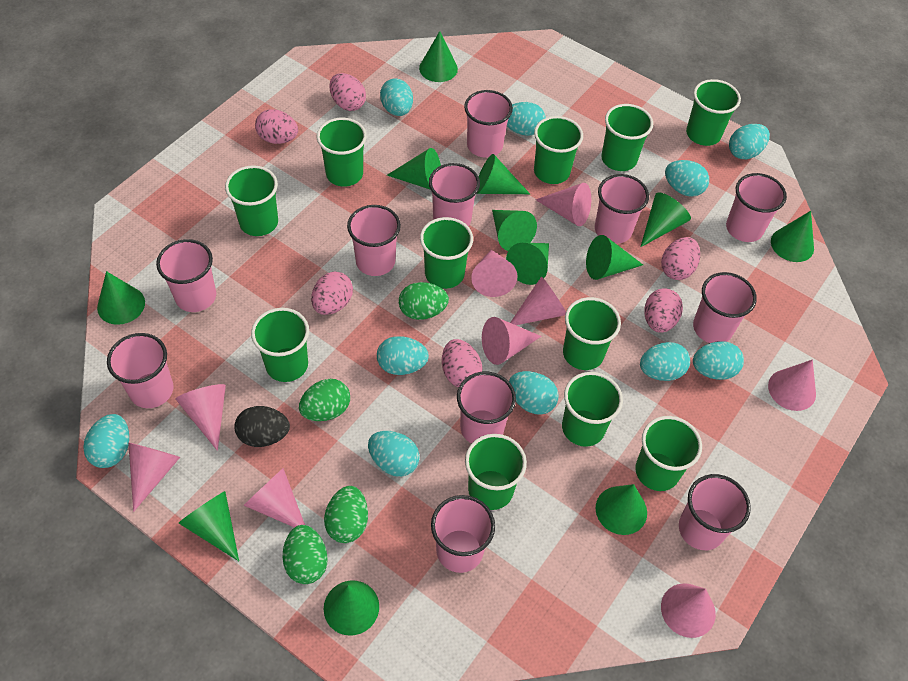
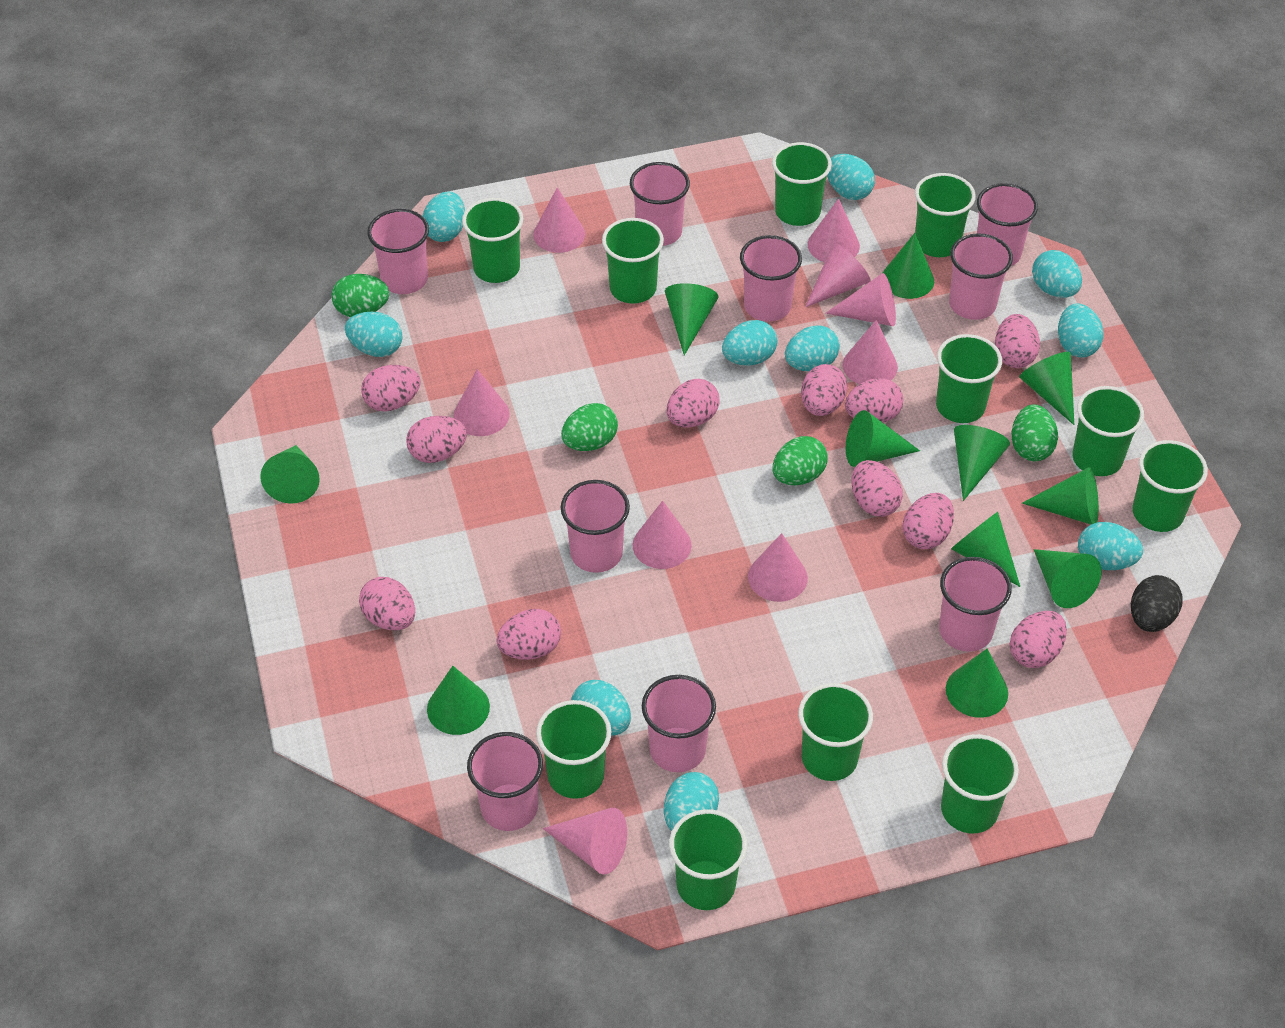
green cone: [97,271,145,325] [179,491,239,561] [324,580,379,636] [387,148,441,190] [419,31,458,82] [476,154,530,194] [492,210,537,251] [506,243,549,285] [586,235,643,280] [596,484,647,535] [641,192,691,247] [771,211,814,262] = 12 -> [260,445,320,504] [427,666,490,735] [665,283,719,355] [846,410,920,467] [883,233,934,299] [946,649,1008,718] [951,512,1020,587] [954,425,1010,501] [1019,352,1074,425] [1022,467,1099,525] [1033,549,1102,608] = 11
pink cup: [107,333,174,408] [156,239,216,312] [347,205,401,276] [429,163,480,226] [431,495,495,573] [457,372,516,444] [464,90,513,158] [595,174,649,244] [679,474,751,550] [693,272,757,343] [726,173,787,242] = 11 -> [367,209,429,294] [467,732,543,831] [561,480,630,573] [630,162,690,246] [642,675,716,772] [740,235,802,322] [939,557,1012,652] [949,233,1013,320] [977,183,1038,266] = 9
pink egg: [255,109,298,144] [311,272,353,315] [329,73,366,111] [442,339,483,387] [644,288,683,333] [661,237,700,280] = 6 -> [359,577,415,630] [361,365,421,412] [406,416,467,463] [496,609,561,660] [667,379,720,427] [801,364,847,416] [845,378,903,423] [851,460,903,517] [903,493,954,549] [995,314,1040,368] [1010,611,1067,668] = 11

